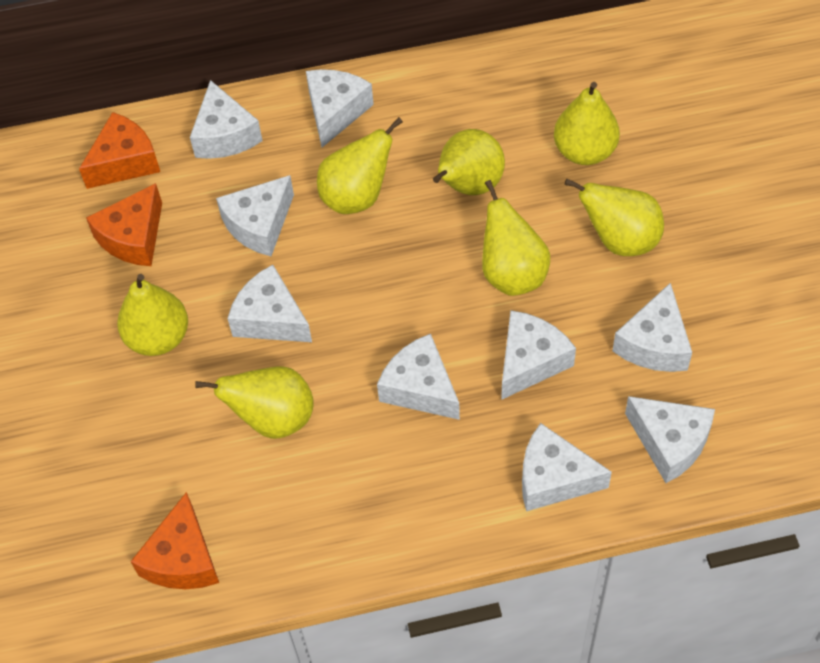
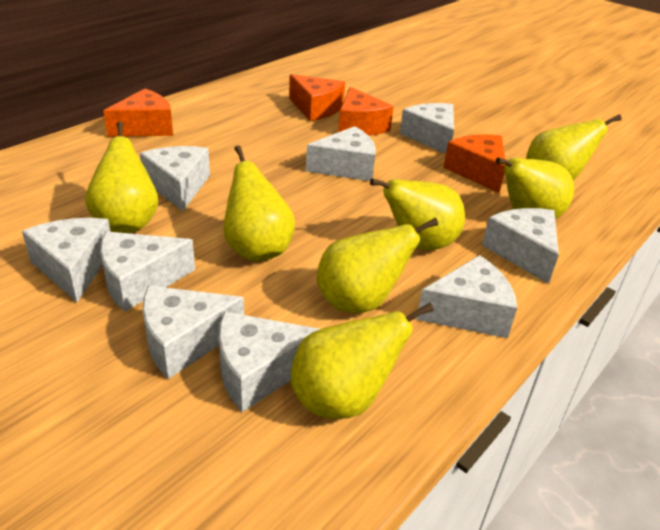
orange cheese: [79,112,160,189] [86,183,162,266] [131,492,219,589] = 3 -> [103,89,173,137] [289,74,345,121] [338,87,394,136] [443,135,505,193] = 4

